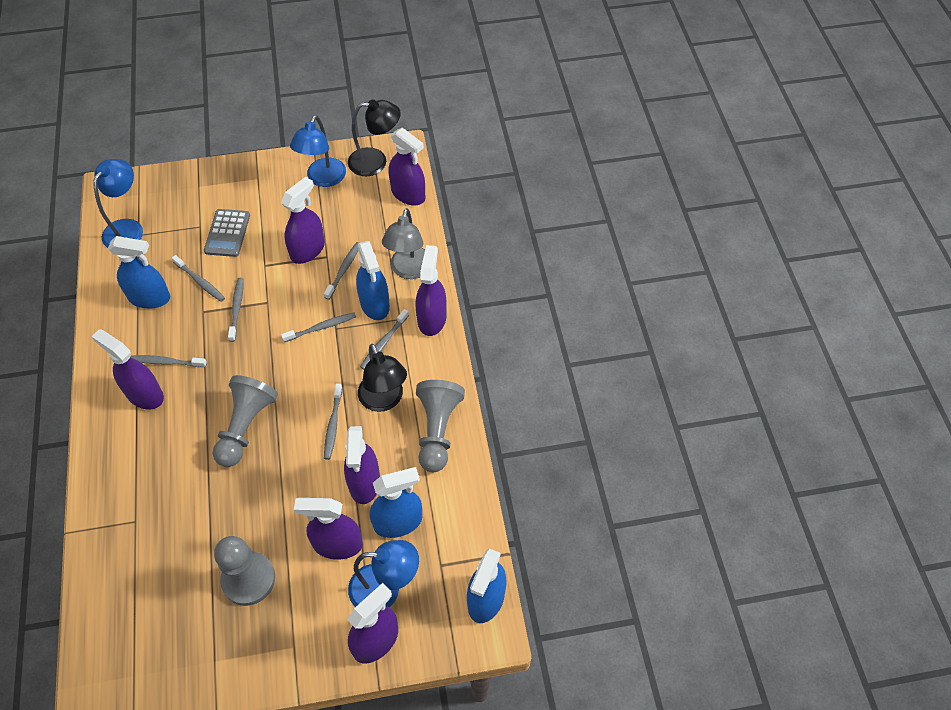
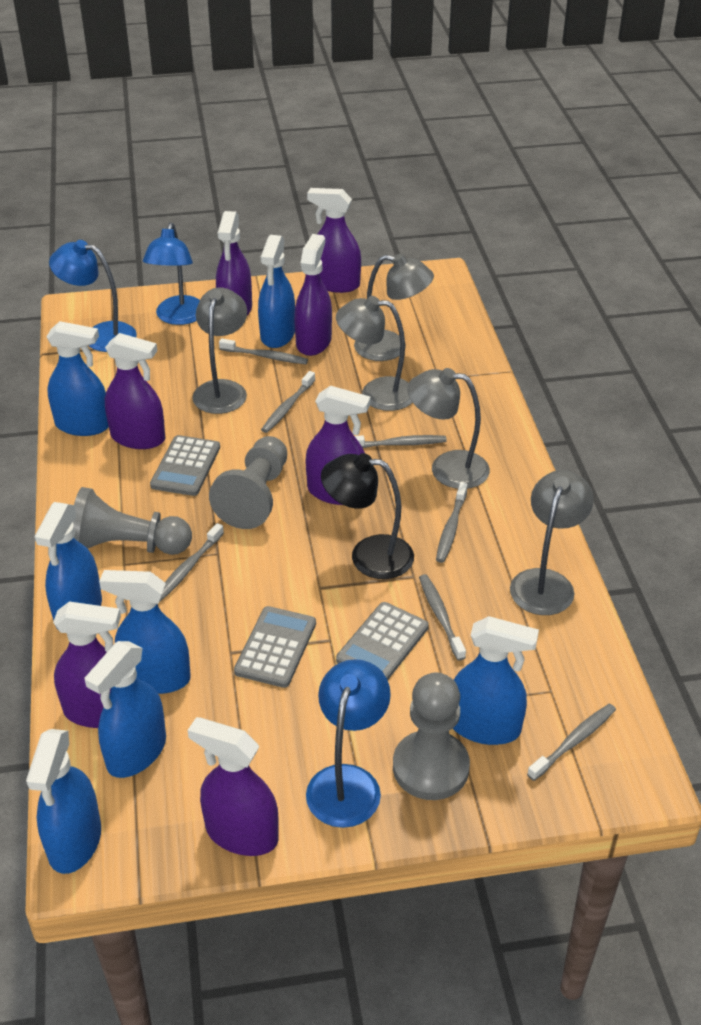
black lamp: [348,99,401,176] [358,344,407,412] = 2 -> [321,453,414,579] = 1
blue spray bottle: [108,236,170,308] [356,241,390,320] [370,467,422,538] [467,549,506,623] = 4 -> [26,729,101,874] [34,502,102,628] [46,321,109,436] [85,641,166,778] [99,570,191,694] [258,235,295,348] [453,616,539,745] = 7
grey calculator: [204,209,250,257] = 1 -> [150,435,220,496] [234,606,316,688] [336,602,429,680] = 3
grey lamp: [382,208,425,279] = 1 -> [192,287,247,414] [336,296,412,411] [354,253,434,361] [407,368,490,489] [510,470,594,615] = 5

